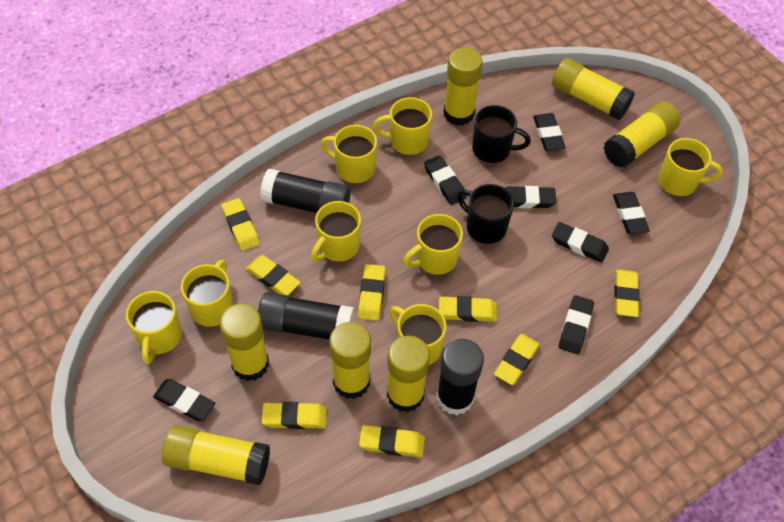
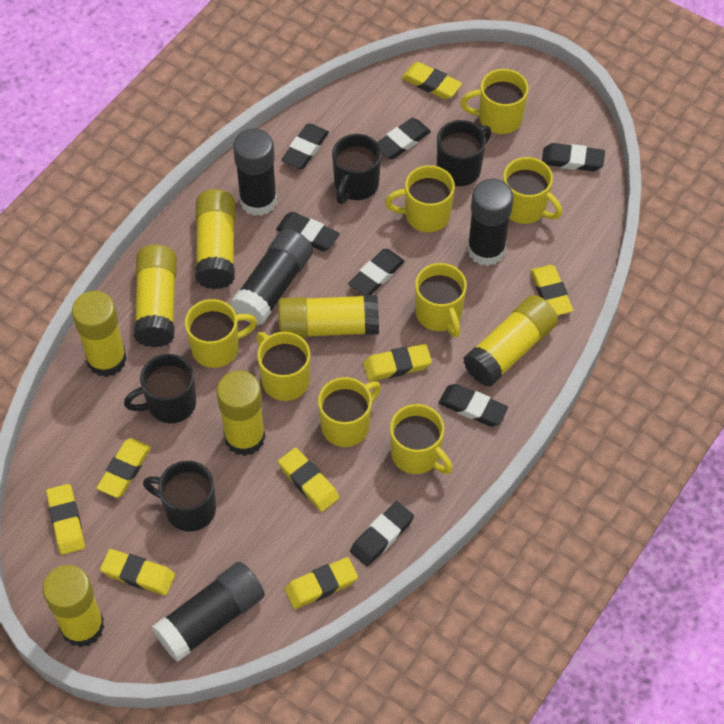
black glue stick: [258,292,354,340] [260,169,350,213] [436,339,484,415] = 3 -> [152,562,265,662] [230,229,313,326] [233,128,277,216] [467,179,514,266] = 4
black mug: [457,184,514,244] [472,105,531,163] = 2 -> [124,354,196,423] [143,461,216,531] [332,134,381,204] [437,120,491,186] = 4

